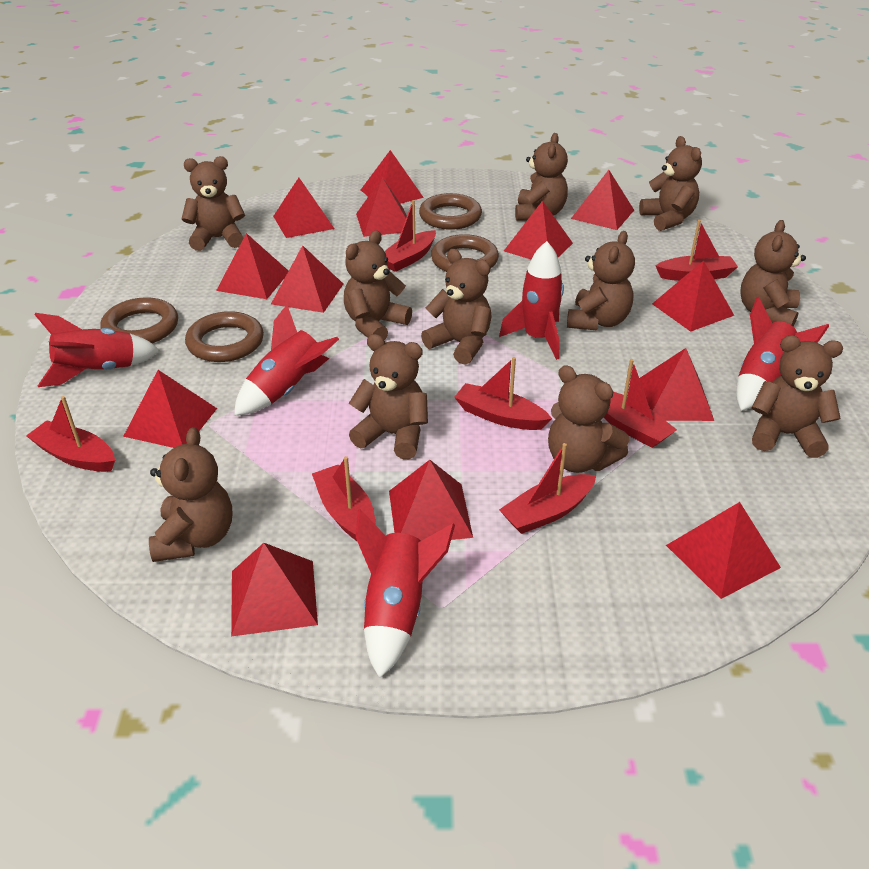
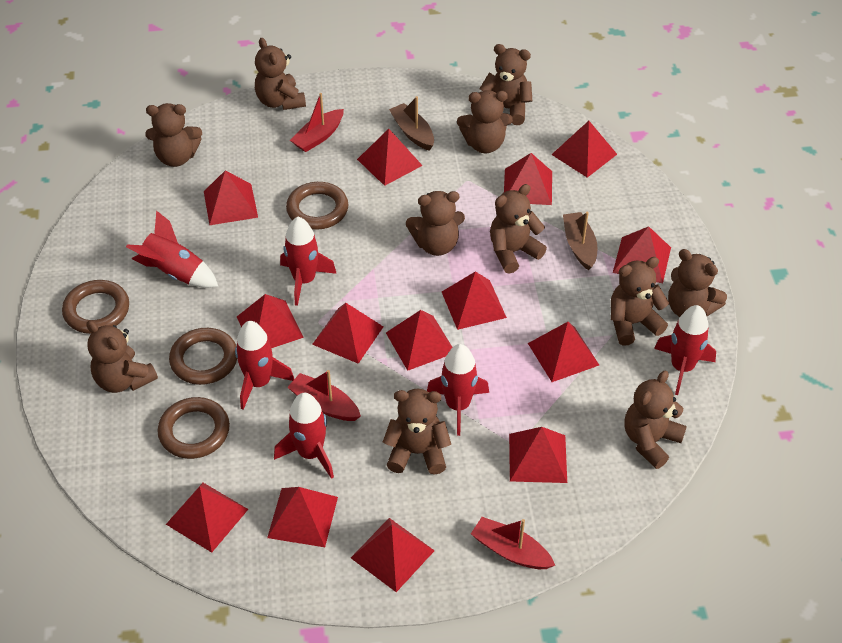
brown boat: none = 0 -> [389,96,434,151] [563,212,597,270] = 2
red boat: [26,396,115,472] [312,456,376,541] [384,200,436,272] [454,357,552,430] [499,443,596,534] [603,359,677,448] [656,220,738,281] = 7 -> [287,370,361,421] [290,93,344,152] [471,517,555,569] = 3
red pyramid: [123,370,217,448] [216,233,288,299] [231,543,318,636] [271,245,343,313] [273,178,334,238] [356,177,407,237] [361,150,424,204] [389,460,473,541] [504,201,573,259] [571,170,634,230] [639,348,714,421] [652,260,734,332] [666,502,781,599] = 13 -> [166,483,248,553] [204,171,258,225] [237,294,304,348] [267,487,338,547] [312,303,383,364] [351,518,435,592] [357,129,423,186] [386,310,453,371] [442,271,507,330] [504,153,552,205] [509,427,567,483] [528,322,599,382] [551,121,617,178] [613,226,671,283] = 14
red rocket: [35,313,160,387] [234,305,339,416] [356,509,455,678] [499,241,564,360] [736,297,829,411] = 5 -> [126,210,218,288] [235,321,294,410] [274,393,334,479] [280,217,337,306] [427,344,489,436] [654,305,716,395] = 6

